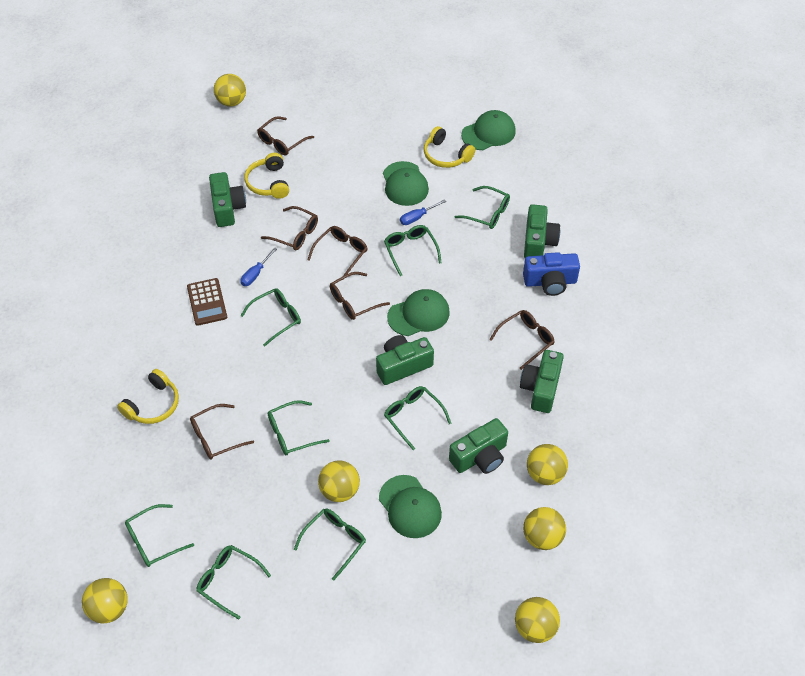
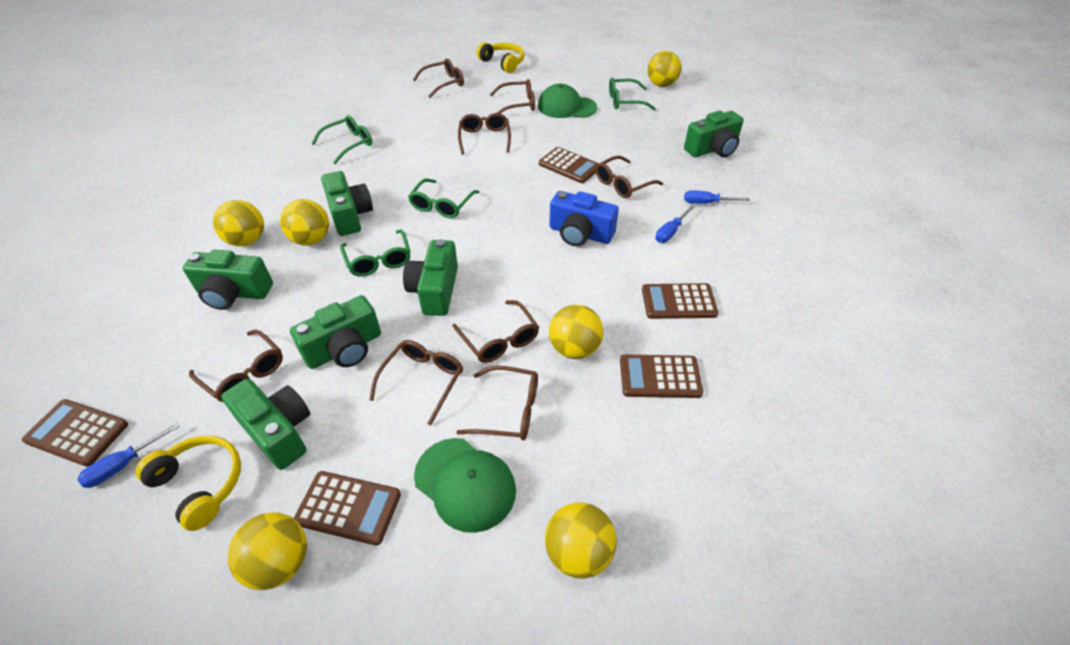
blue screwdriver: [240,247,277,286] [400,199,446,225] = 2 -> [77,423,180,488] [655,205,695,243] [684,190,750,204] = 3
brown calculator: [187,278,227,326] = 1 -> [22,399,128,467] [294,471,401,545] [539,147,598,183] [620,354,703,398] [642,283,718,319] = 5
brown glasses: [190,404,254,460] [257,116,314,155] [261,206,318,250] [307,226,368,280] [330,272,390,320] [489,310,554,370] = 6 -> [189,329,283,402] [369,340,463,426] [413,58,464,98] [453,300,539,363] [456,366,538,440] [458,113,511,155] [490,79,535,113] [595,156,663,198] = 8
green camera: [209,172,246,227] [376,335,434,385] [449,418,508,474] [520,350,564,413] [524,204,560,258] = 5 -> [183,250,273,310] [221,379,310,470] [290,295,381,369] [321,171,373,236] [403,239,458,316] [684,110,744,157] = 6
green cap: [379,475,442,538] [383,161,429,206] [387,289,450,336] [461,110,516,150] = 4 -> [414,438,516,533] [538,84,597,118] = 2
green glasses: [125,504,194,567] [197,545,271,619] [240,288,301,346] [268,400,330,455] [294,508,366,580] [384,225,442,276] [384,386,451,450] [455,186,510,229] = 8 -> [311,115,372,164] [340,229,411,277] [408,178,479,218] [609,78,656,111] = 4
yellow headphones: [117,369,179,424] [244,153,289,199] [424,126,475,168] = 3 -> [135,436,241,531] [477,42,525,73] = 2

